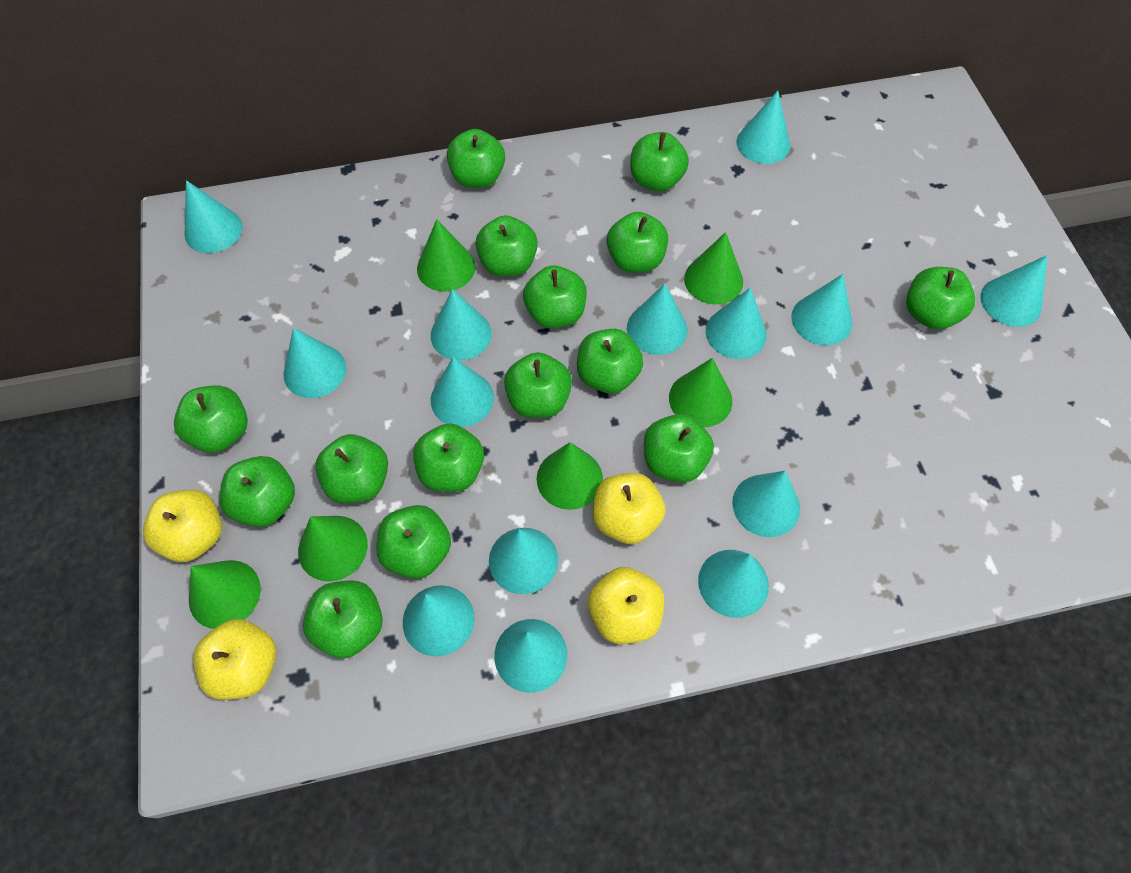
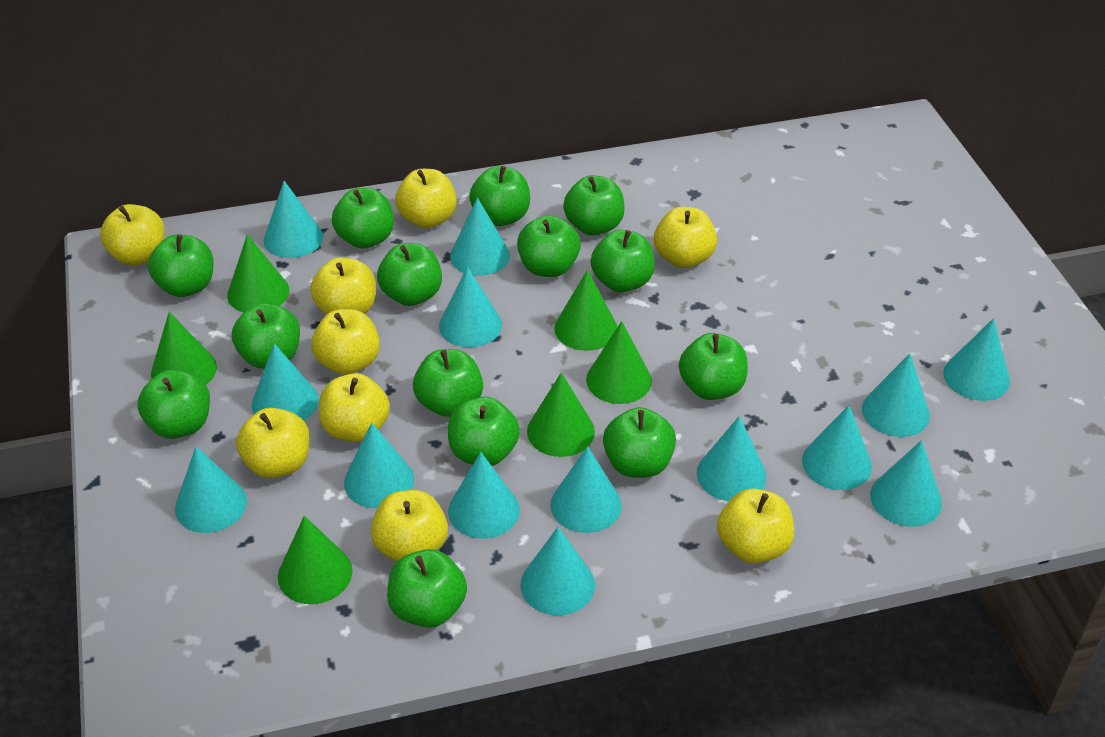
green apple: [174,385,248,453] [220,456,295,527] [303,580,383,659] [315,434,388,504] [376,505,451,579] [413,423,484,492] [447,129,505,188] [475,215,538,277] [504,352,572,418] [523,266,587,328] [577,329,643,394] [607,212,668,273] [630,132,689,192] [644,414,714,483] [906,267,975,329] = 15 -> [137,370,210,439] [148,234,213,297] [232,303,300,369] [332,188,394,249] [377,243,442,306] [387,549,467,628] [413,349,483,417] [448,397,520,466] [469,166,530,226] [517,215,581,277] [563,175,625,236] [591,230,655,292] [603,407,676,478] [679,333,748,400] = 14
yellow apple: [143,490,222,562] [193,619,276,700] [588,567,664,644] [593,473,665,544] = 4 -> [100,204,165,266] [236,408,310,478] [310,257,376,315] [311,309,380,375] [319,373,390,442] [371,490,448,561] [395,169,457,228] [654,207,717,268] [717,488,794,563] = 9

